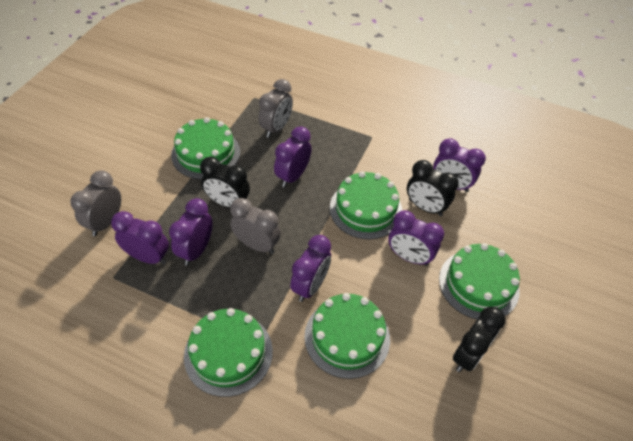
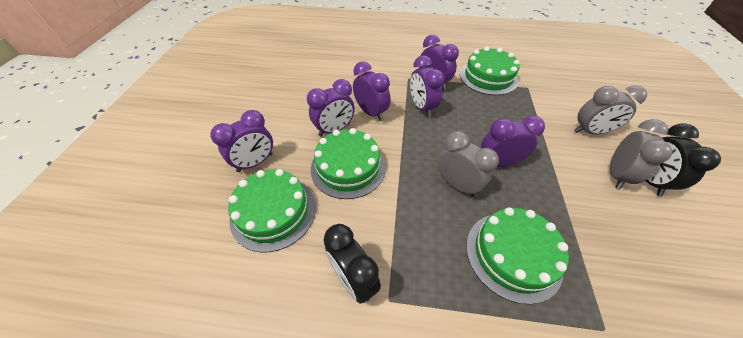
black clock: [200,157,250,208] [407,160,459,216] [453,306,505,372] = 3 -> [323,224,381,304] [646,124,721,197] = 2
green cake: [171,117,240,179] [184,308,273,397] [305,293,390,379] [330,171,402,239] [439,243,520,319] = 5 -> [228,169,316,252] [311,128,386,199] [460,47,520,95] [466,207,569,304] = 4

